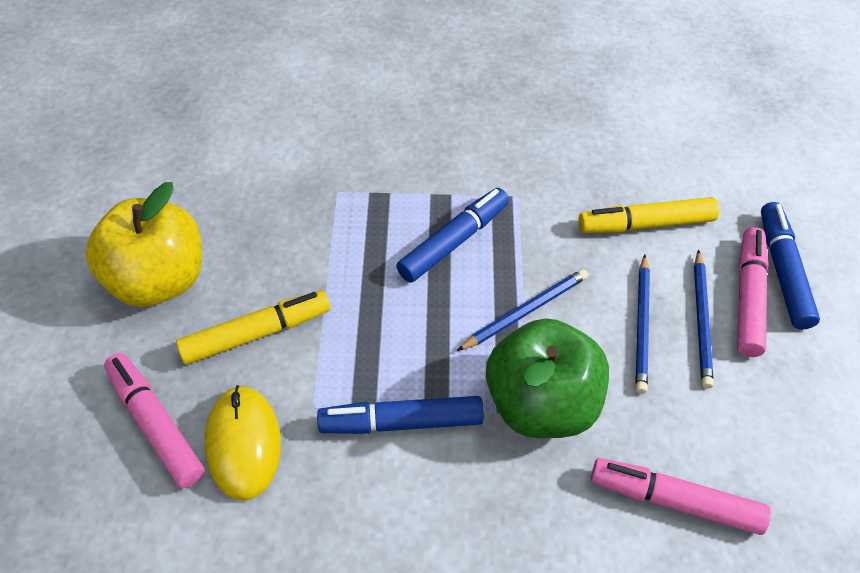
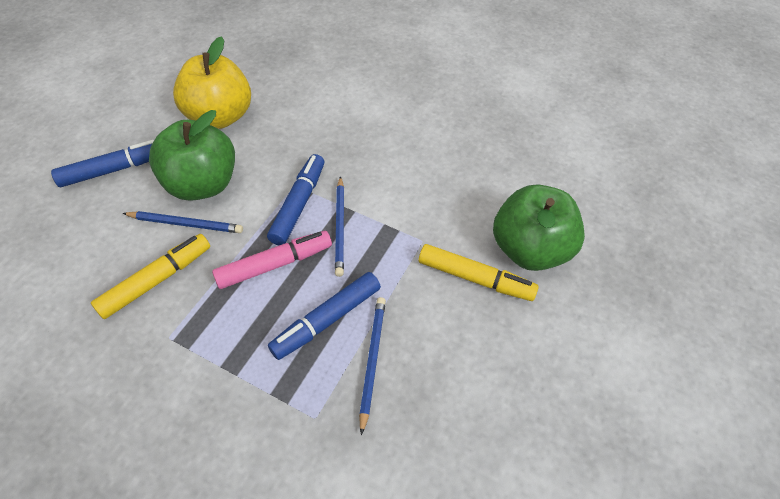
green apple: [486,318,609,438] = 1 -> [149,110,235,201] [493,184,585,271] = 2
pink marker: [104,353,205,488] [591,458,771,535] [737,227,769,357] = 3 -> [212,231,332,289] = 1
yellow mouse: [205,385,281,501] = 1 -> none = 0

